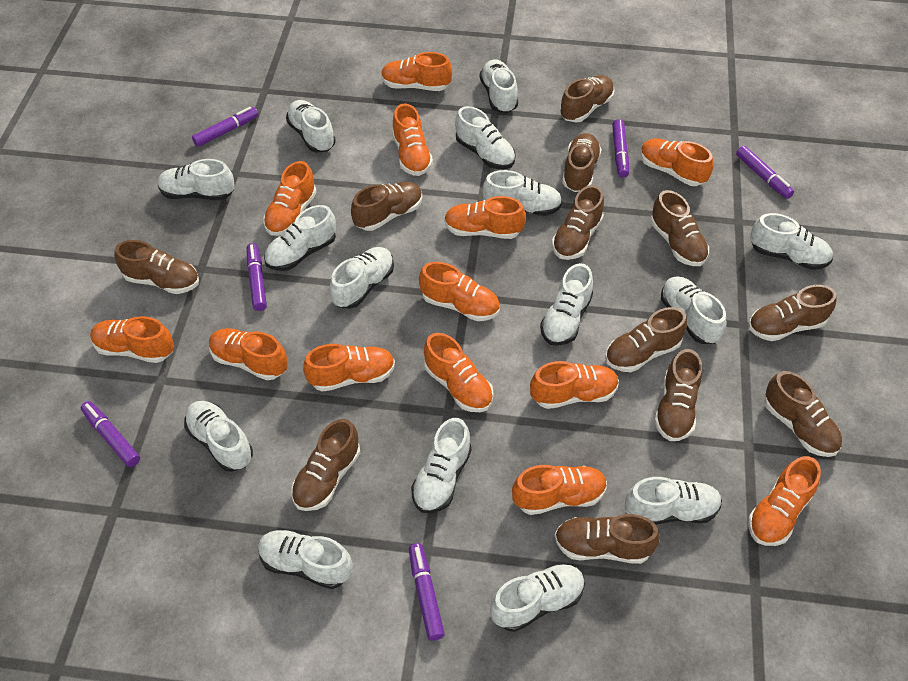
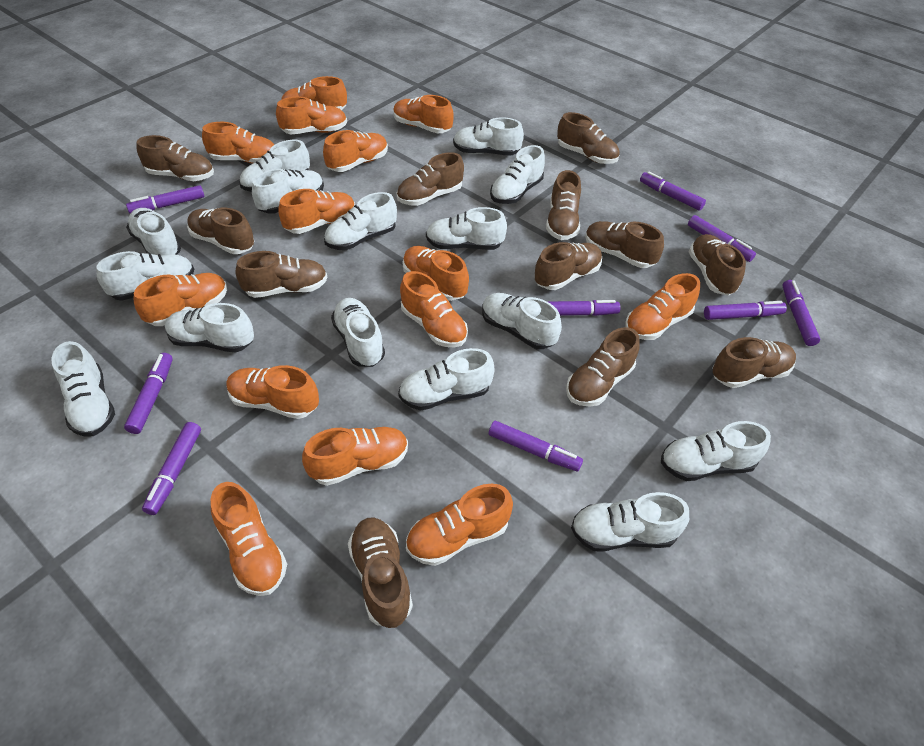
orange shoe: [90,316,174,363] [209,328,288,381] [263,161,317,236] [303,344,395,392] [381,52,452,91] [392,104,433,176] [419,262,500,321] [424,333,494,412] [444,196,526,239] [512,465,607,515] [530,361,619,409] [640,138,714,186] [748,456,821,546] = 13 -> [134,273,227,326] [202,122,275,164] [211,482,287,596] [226,365,319,419] [276,96,347,135] [278,189,355,234] [281,76,347,110] [302,427,408,486] [323,130,388,172] [393,95,454,134] [400,271,468,347] [403,246,469,301] [406,484,513,566] [625,273,700,340] = 14
purple marker: [81,401,140,467] [192,107,258,147] [247,243,267,311] [409,543,445,641] [612,119,629,178] [736,146,794,199] = 6 -> [124,353,173,434] [126,185,204,213] [142,422,201,515] [489,421,583,471] [549,300,621,316] [640,172,706,211] [688,215,756,262] [704,301,787,320] [782,280,820,346] = 9

